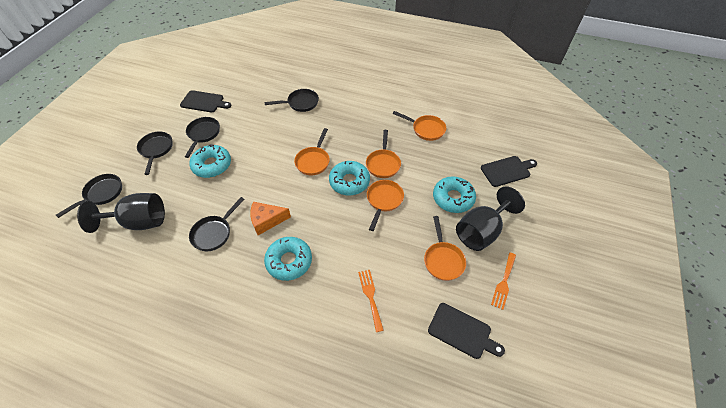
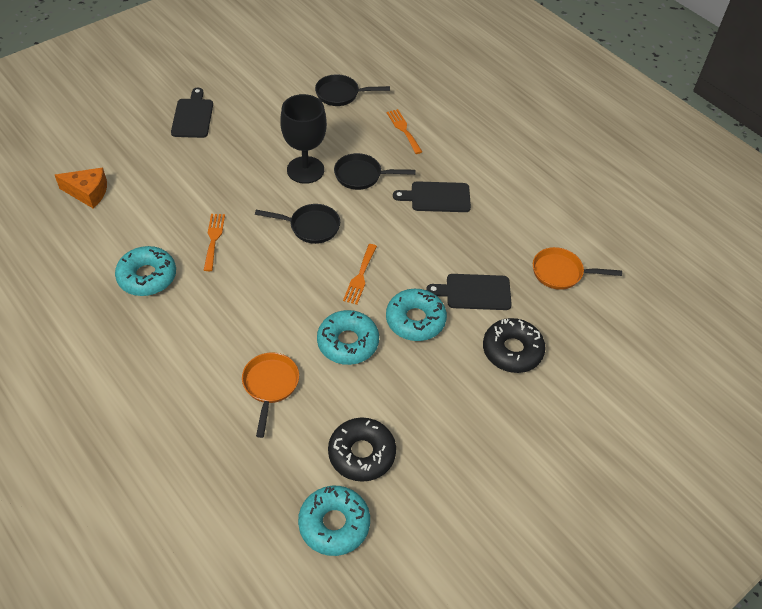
black donut: none = 0 -> [328,417,396,482] [483,318,545,373] = 2
black goblet: [77,193,165,233] [456,186,525,251] = 2 -> [280,94,327,184] = 1
black pan: [56,174,122,218] [137,131,173,175] [185,117,220,158] [189,197,245,251] [264,89,319,112] = 5 -> [255,204,340,244] [315,74,390,106] [334,153,415,190] = 3
orange fork: [358,270,384,332] [491,253,516,310] = 2 -> [204,214,225,271] [343,244,377,305] [387,109,422,154] = 3
orange pan: [294,128,330,175] [366,130,401,178] [367,180,404,231] [393,111,446,141] [424,216,466,281] = 5 -> [242,353,299,438] [533,247,622,290] = 2

